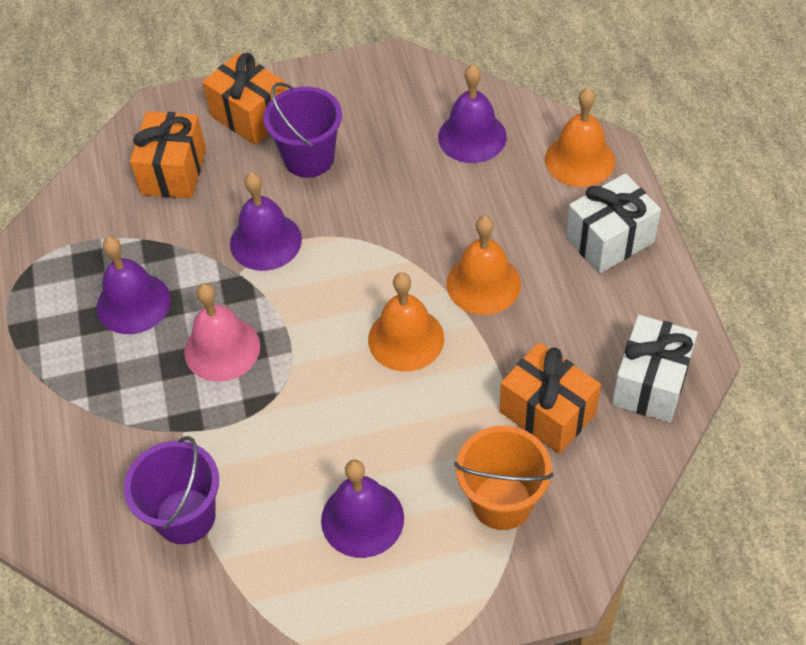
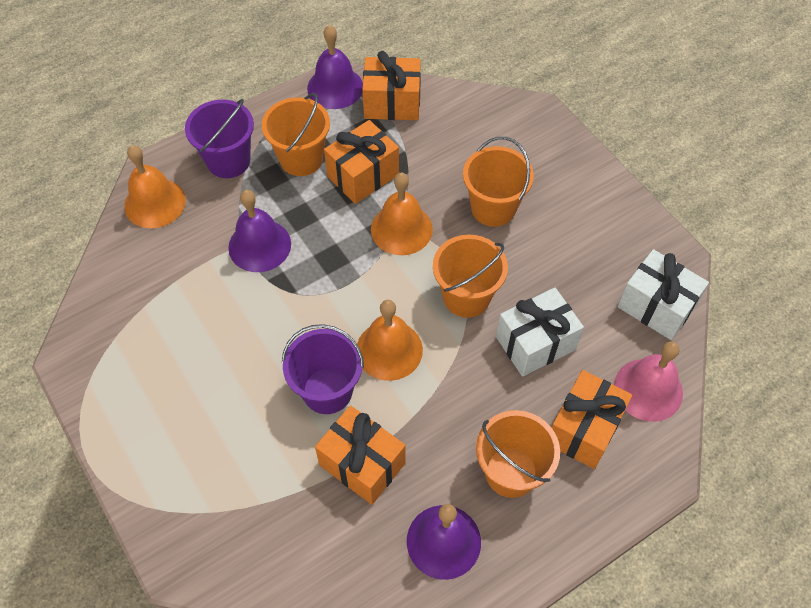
orange bucket: [454,426,554,530] = 1 -> [262,93,330,176] [433,235,508,318] [463,137,534,227] [476,410,560,498] = 4
orange gift: [130,111,206,198] [202,53,286,145] [500,343,601,454] = 3 -> [315,405,405,505] [324,120,399,204] [362,51,421,120] [552,370,632,469] = 4
purple bell: [97,237,171,334] [230,172,302,271] [321,459,404,558] [438,64,507,163] = 4 -> [228,190,291,272] [307,25,363,109] [407,504,481,580] = 3

